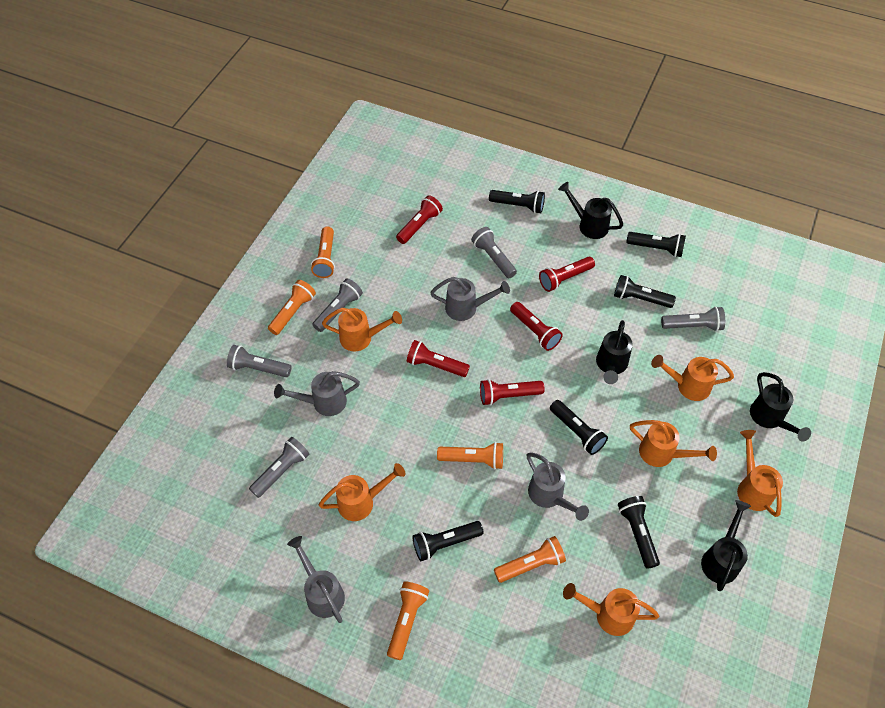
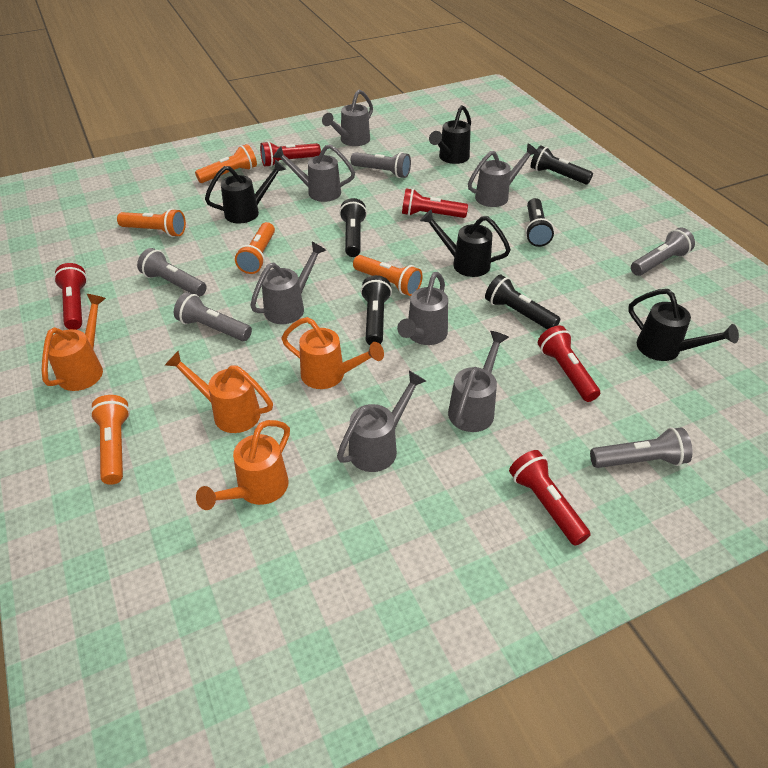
black flashlight: [412,521,483,561] [489,190,545,213] [550,400,608,455] [614,275,676,308] [618,496,660,569] [626,232,686,257] = 6 -> [339,198,367,257] [361,275,392,345] [485,275,560,330] [525,198,554,247] [531,146,593,184] = 5
grey watering can: [274,371,360,416] [287,536,345,623] [430,277,510,321] [527,452,589,521] = 4 -> [250,242,326,324] [272,144,355,202] [322,89,373,146] [337,371,426,472] [397,272,448,345] [448,331,509,432] [468,144,538,207] = 7
orange watering can: [319,463,406,521] [322,308,402,351] [563,583,659,636] [630,420,717,467] [651,355,734,401] [737,430,783,517] = 6 -> [42,294,106,391] [165,351,273,433] [196,420,290,510] [282,317,384,389] = 4

